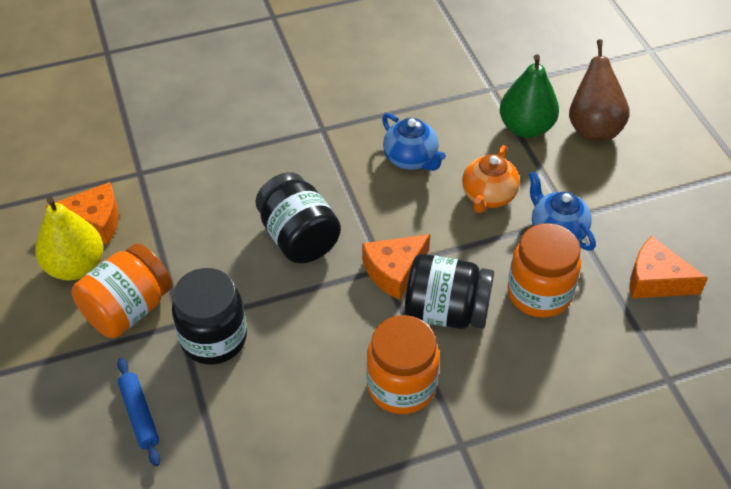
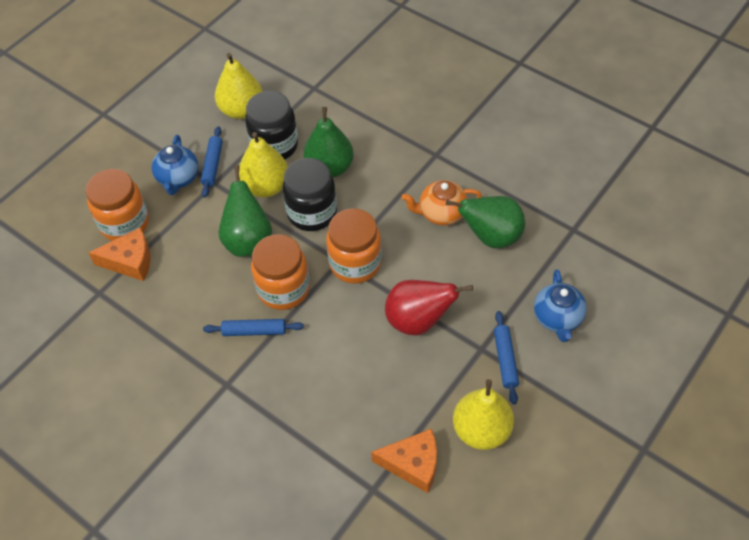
black jar: [172,268,247,365] [256,172,341,263] [405,254,494,329] = 3 -> [245,91,298,159] [282,158,337,231] = 2
blue rolling pin: [117,358,160,467] = 1 -> [200,126,223,198] [203,319,304,336] [494,311,519,404] = 3
brown pear: [569,39,630,140] = 1 -> none = 0
green pear: [500,54,559,138] = 1 -> [218,165,272,257] [303,107,354,178] [446,196,525,248] = 3
orange cheese: [46,182,119,245] [362,234,430,300] [630,236,708,298] = 3 -> [88,227,151,281] [371,429,437,493] = 2
red pear: none = 0 -> [385,280,473,336] = 1
yellow pear: [35,197,103,281] = 1 -> [215,53,263,119] [239,132,288,198] [453,379,514,450] = 3

